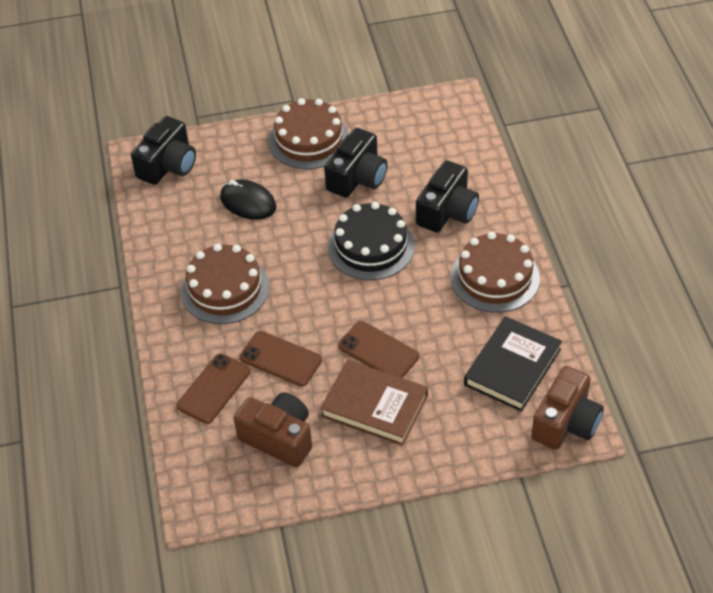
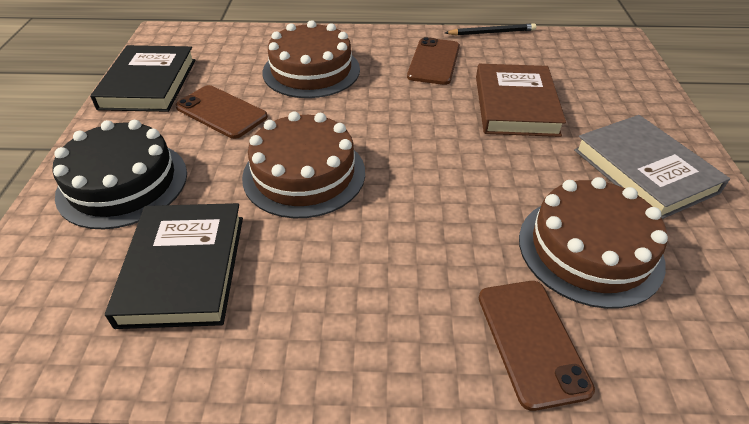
black book: [464,316,562,412] = 1 -> [90,45,195,112] [105,203,243,329] = 2
black camera: [131,116,196,185] [324,128,388,198] [416,160,479,232] = 3 -> none = 0
black mouse: [220,179,276,220] = 1 -> none = 0
black pencil: none = 0 -> [445,24,536,36] = 1
brown camera: [234,392,312,467] [531,366,604,450] = 2 -> none = 0
grey book: none = 0 -> [574,115,730,219] = 1

